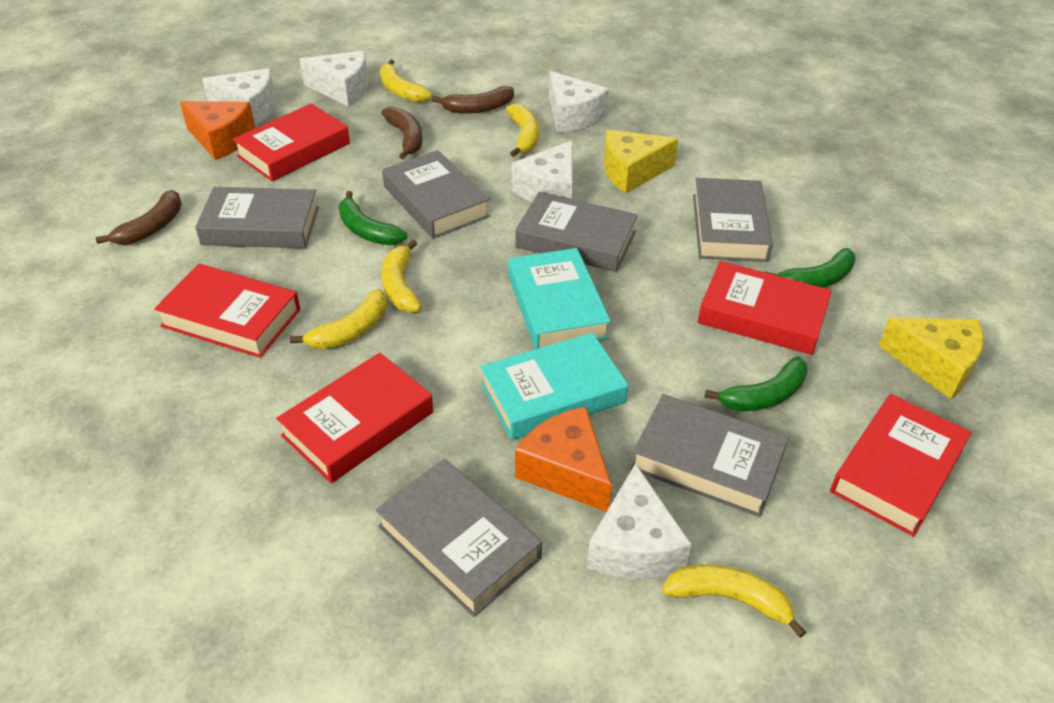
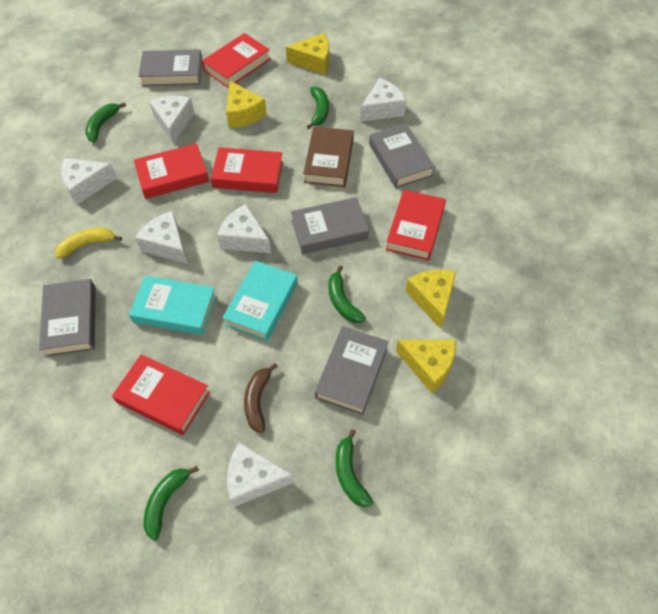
brown banana: [96,190,182,245] [381,107,422,160] [431,86,514,114] = 3 -> [244,363,278,433] = 1
brown book: none = 0 -> [303,126,354,187] = 1
green banana: [339,191,407,245] [705,356,808,411] [765,248,856,288] = 3 -> [85,102,126,142] [144,466,199,541] [307,86,329,129] [329,265,366,323] [336,429,373,507] = 5
grey book: [195,187,319,248] [375,459,542,617] [382,150,490,238] [515,192,638,272] [631,394,789,517] [693,178,773,262] = 6 -> [39,279,96,357] [138,49,202,86] [291,197,369,254] [315,326,389,415] [369,123,435,188] = 5
orange cheese: [180,101,255,160] [515,407,612,512] = 2 -> none = 0
white cheese: [202,68,276,126] [299,51,368,107] [512,140,573,203] [549,71,609,133] [587,463,691,580] = 5 -> [61,158,117,205] [135,211,188,264] [149,96,195,144] [217,204,271,253] [227,442,293,507] [360,78,406,122] = 6
yellow banana: [290,289,387,349] [380,59,432,103] [382,240,422,312] [506,103,539,157] [662,564,806,638] = 5 -> [55,228,122,259] = 1
yellow cheese: [604,130,678,194] [878,317,984,399] = 2 -> [226,81,267,128] [286,33,329,75] [396,339,456,393] [406,270,456,329] = 4

